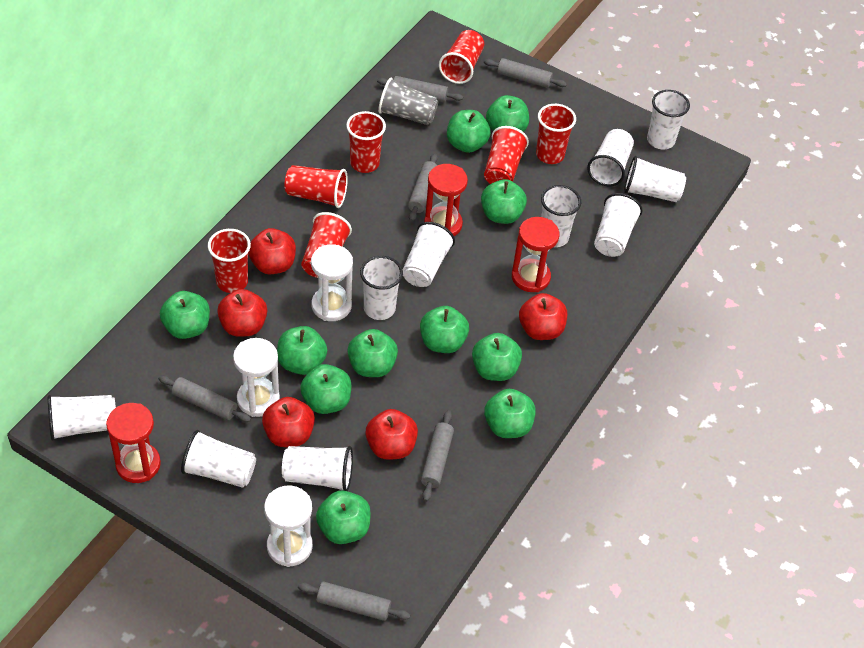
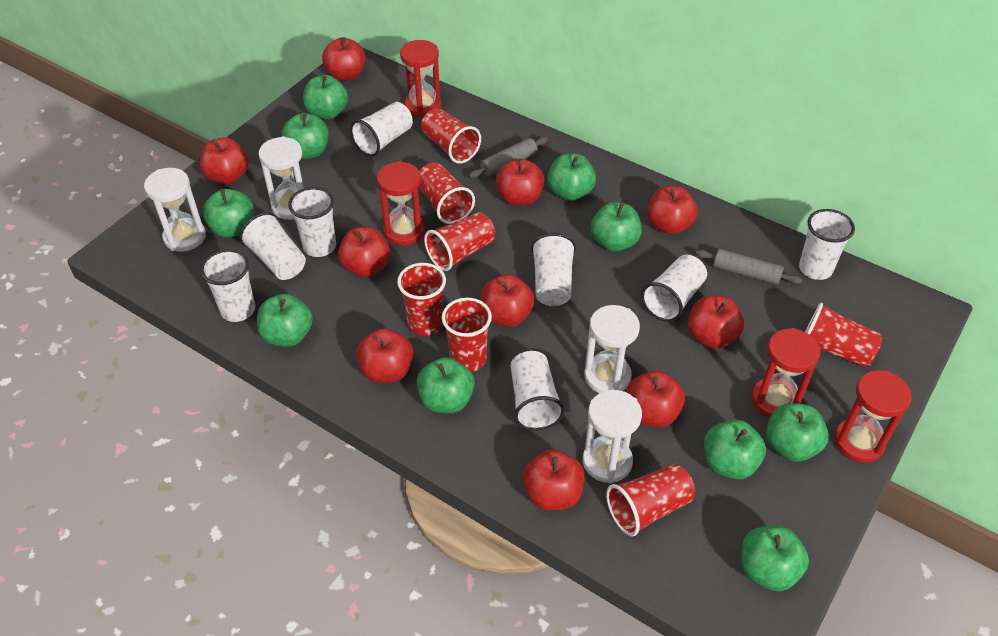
green apple: [160,291,210,339] [277,326,327,375] [300,364,351,414] [316,491,371,544] [348,329,398,377] [420,306,469,353] [447,110,491,153] [472,333,522,381] [481,179,527,224] [484,389,536,438] [486,95,529,132] = 11 -> [202,189,254,238] [257,294,313,347] [282,113,329,159] [303,75,348,119] [417,357,475,413] [547,154,596,201] [591,202,642,252] [704,420,766,480] [741,525,809,591] [766,403,829,462] = 10
grey cup: [378,78,438,125] = 1 -> none = 0
grey rolling pin: [158,375,251,422] [298,581,410,621] [377,76,463,102] [408,154,438,222] [421,410,454,502] [484,58,567,88] = 6 -> [469,137,548,178] [696,249,802,285] = 2
red apple: [217,289,267,337] [248,228,296,274] [262,397,315,447] [366,409,418,460] [519,293,567,340] = 5 -> [200,137,249,184] [322,37,365,81] [338,227,390,277] [356,328,413,383] [481,274,535,327] [496,158,544,206] [523,449,585,511] [626,371,685,428] [647,186,698,235] [688,296,744,349] = 10
red hourglass: [106,403,161,483] [424,164,468,236] [512,217,559,292] = 3 -> [377,161,425,246] [400,40,441,118] [752,328,820,418] [834,370,912,463] = 4
white cup: [48,395,116,441] [181,430,256,488] [282,446,353,491] [360,256,403,320] [403,222,455,287] [541,185,581,247] [587,129,634,187] [594,193,642,257] [624,156,686,202] [647,90,690,149] = 10 -> [200,249,255,322] [240,212,306,280] [288,187,336,257] [350,102,413,157] [511,351,565,431] [531,233,576,306] [641,255,707,322] [799,209,855,280] = 8
white hourglass: [233,338,280,417] [264,485,313,567] [311,244,353,321] = 3 -> [144,168,206,252] [259,136,304,220] [583,390,642,484] [584,305,640,393] = 4

